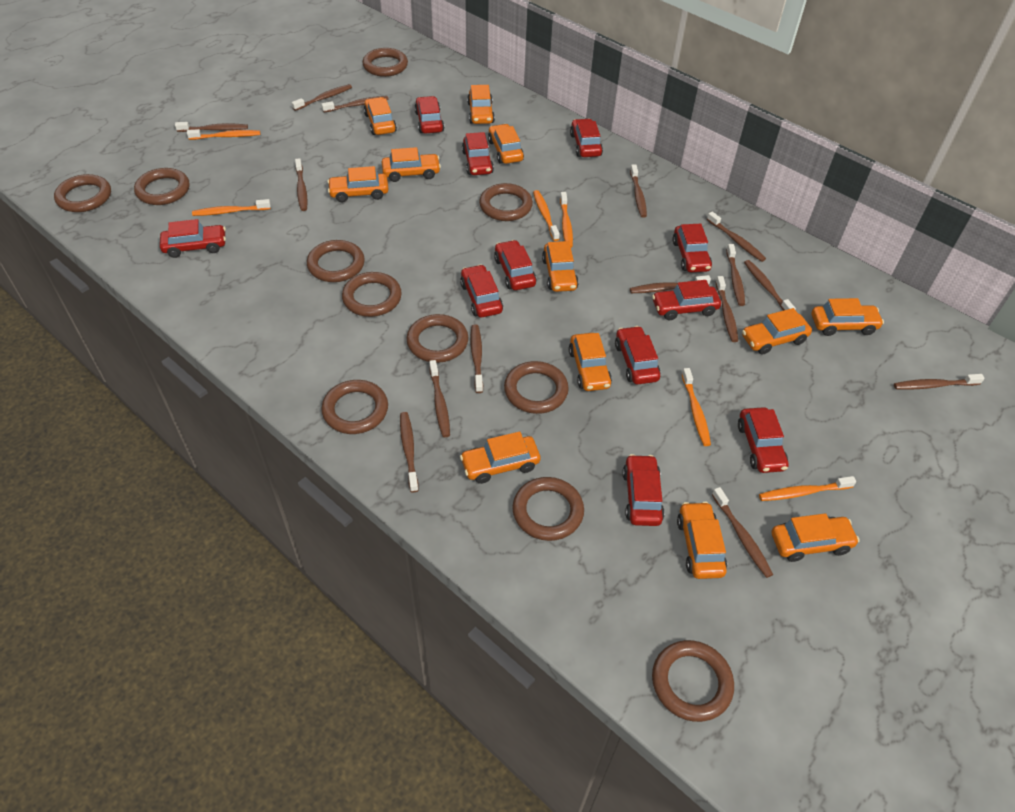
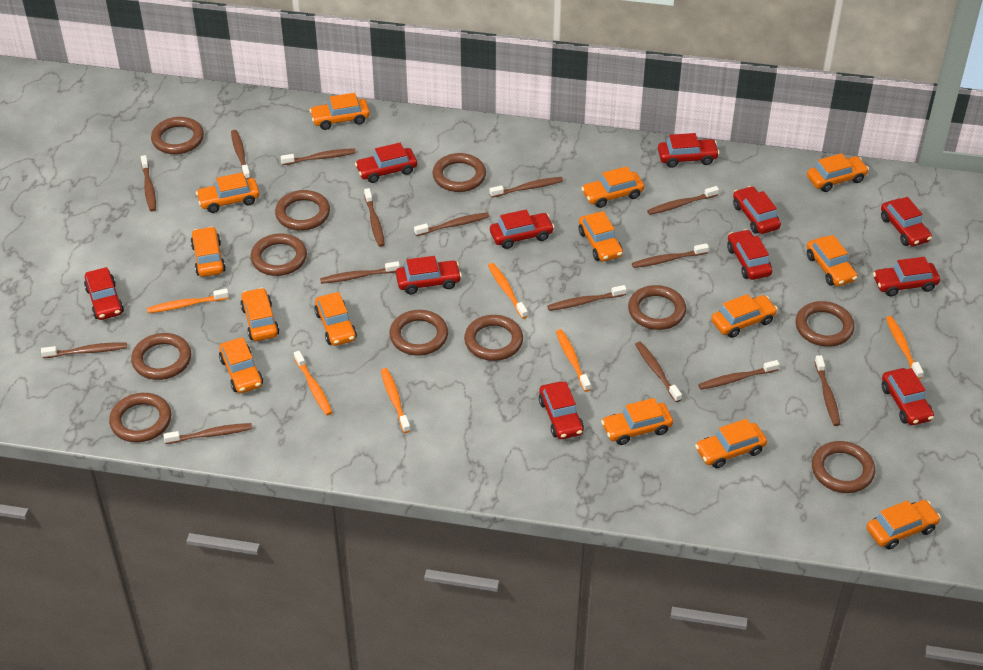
orange car: [327,166,388,202] [364,97,397,135] [382,147,441,182] [460,431,540,484] [467,85,495,124] [488,124,524,164] [542,241,579,292] [569,333,612,391] [677,502,727,579] [742,308,812,355] [772,513,859,562] [812,298,884,336] = 12 -> [190,226,226,277] [196,172,260,213] [219,337,263,393] [240,288,279,341] [310,93,370,130] [314,292,357,346] [579,211,623,262] [582,166,644,208] [601,398,673,445] [695,419,767,468] [711,294,778,338] [807,153,869,192] [807,235,857,286] [866,500,941,549] = 14

